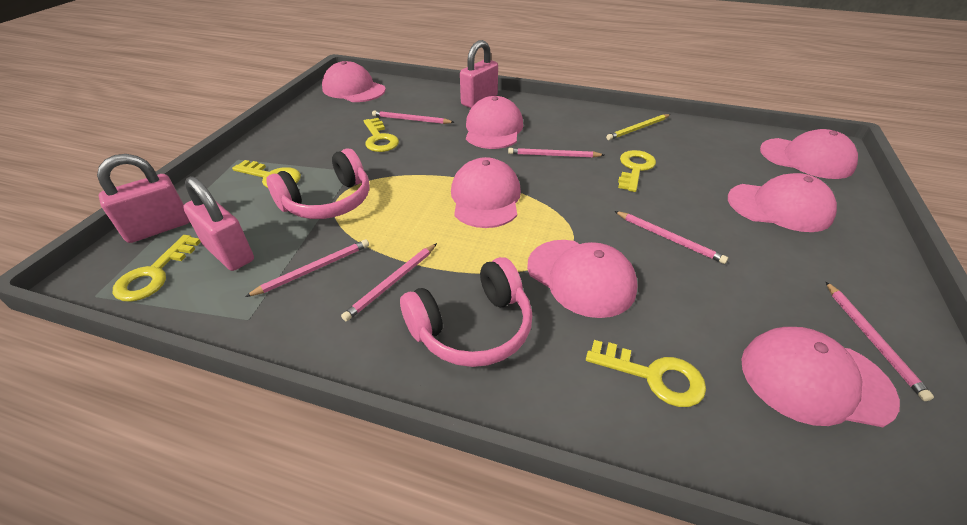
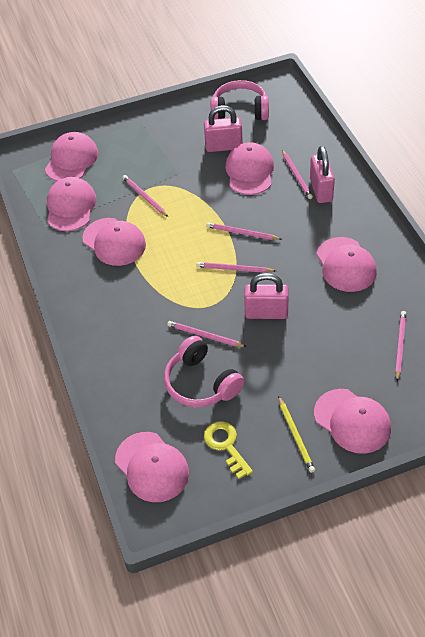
yellow key: [113,235,201,302] [232,160,301,188] [364,118,399,152] [586,340,706,407] [618,150,656,192] = 5 -> [204,421,253,479] = 1

